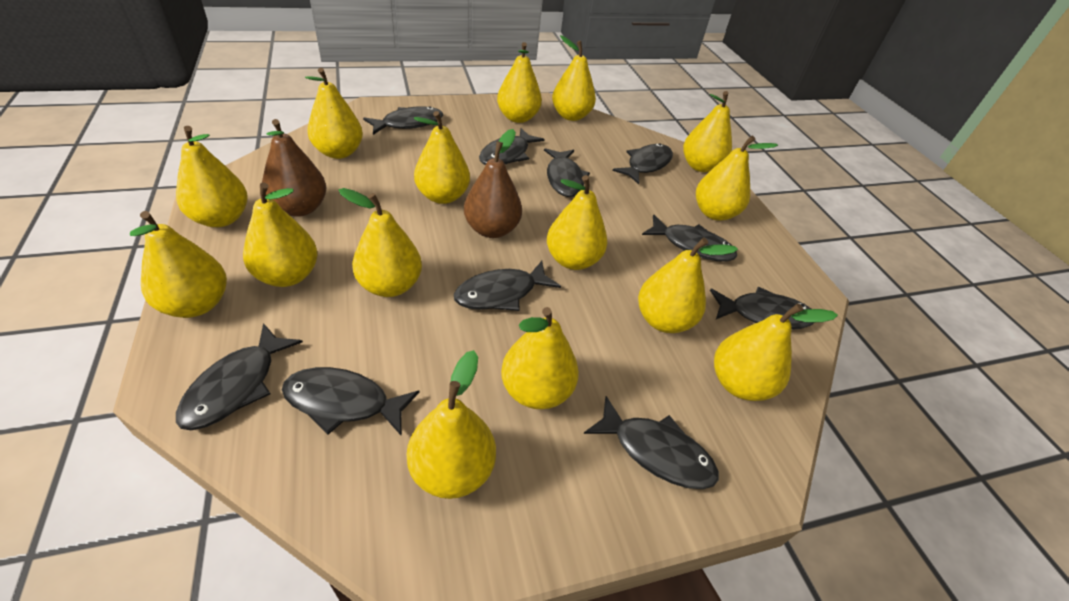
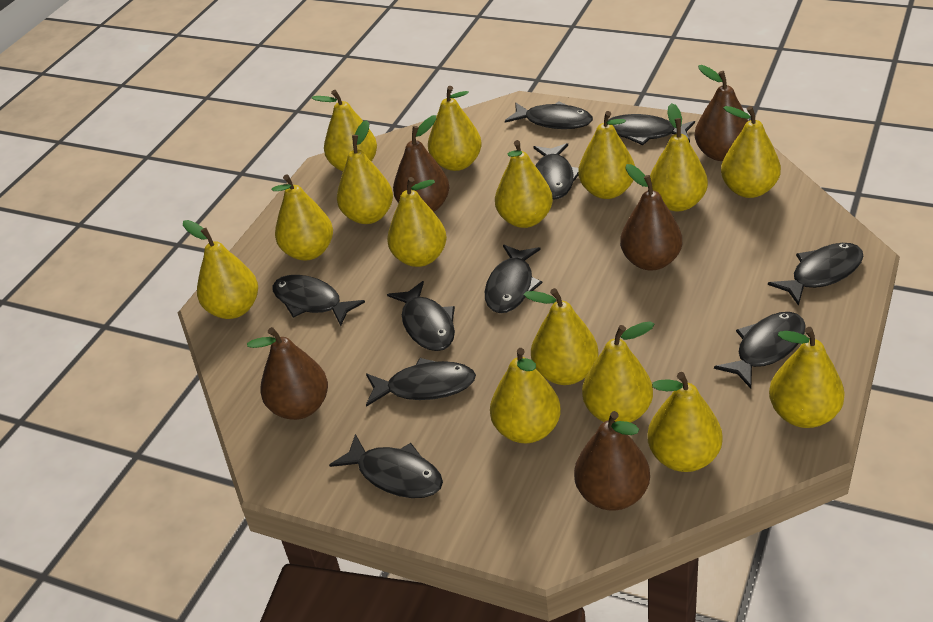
brown pear: [262,119,326,217] [464,129,522,238] = 2 -> [247,327,328,420] [393,115,449,212] [574,411,650,511] [620,164,682,271] [695,65,748,161] = 5

